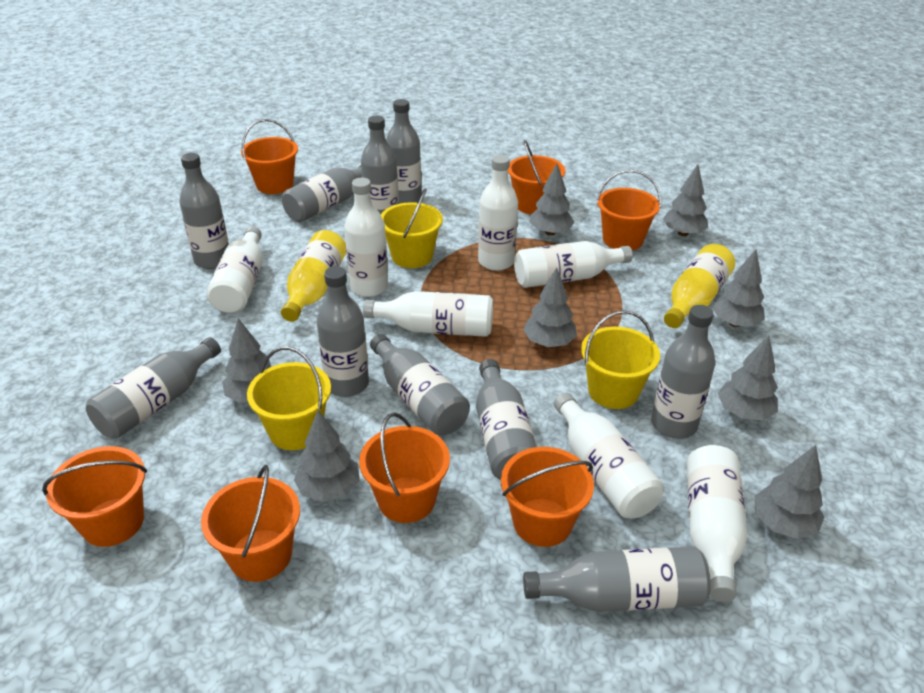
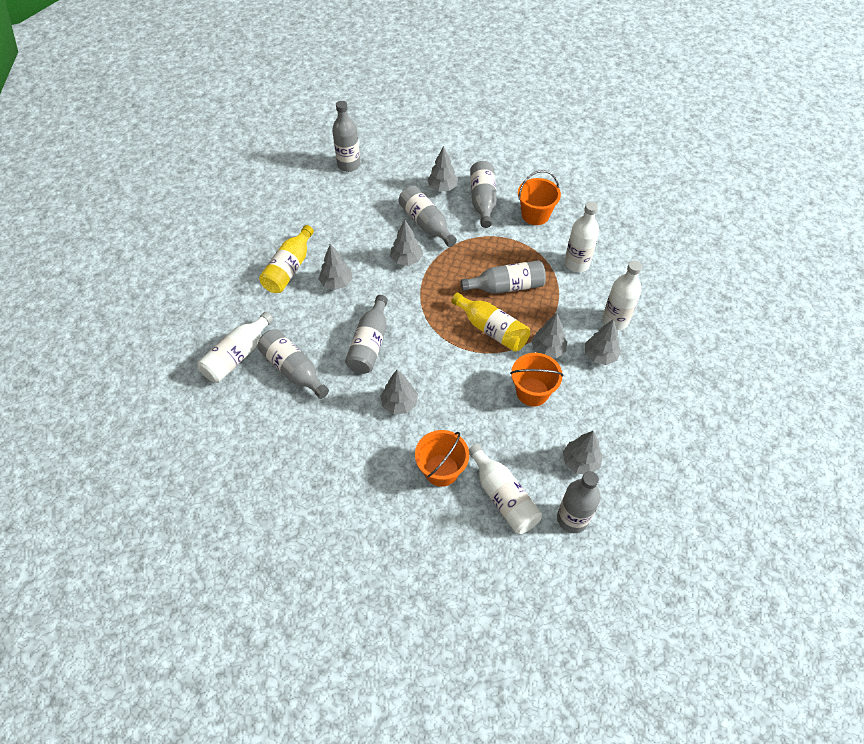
grey bottle: [86,337,221,439] [179,153,229,269] [282,165,362,222] [317,266,369,397] [361,115,399,215] [370,334,470,436] [386,99,421,204] [476,359,537,480] [523,546,711,612] [651,305,716,439] = 10 -> [257,329,329,399] [332,101,361,172] [345,295,388,374] [398,186,457,247] [461,260,546,294] [470,161,497,228] [557,471,600,533] = 7
grey tree: [222,318,272,403] [294,410,360,502] [523,267,577,347] [530,163,575,236] [663,164,708,236] [712,249,765,327] [718,336,778,420] [755,445,824,539] = 8 -> [319,244,353,290] [380,369,418,414] [390,220,423,266] [427,146,458,191] [531,313,567,358] [563,431,603,474] [585,319,621,365] = 7
orange bucket: [42,446,147,547] [201,465,300,582] [241,119,298,194] [359,413,450,523] [501,447,594,547] [508,140,565,214] [597,170,661,251] = 7 -> [415,430,469,487] [510,353,563,406] [518,170,561,225] = 3
white bottle: [206,226,263,313] [344,178,388,297] [363,291,493,337] [478,155,518,271] [514,241,633,288] [554,392,664,518] [687,445,747,602] = 7 -> [197,312,273,383] [469,444,542,534] [564,202,599,272] [602,260,642,330] = 4
yellow bucket: [247,347,331,450] [381,188,443,268] [581,310,660,409] = 3 -> none = 0

